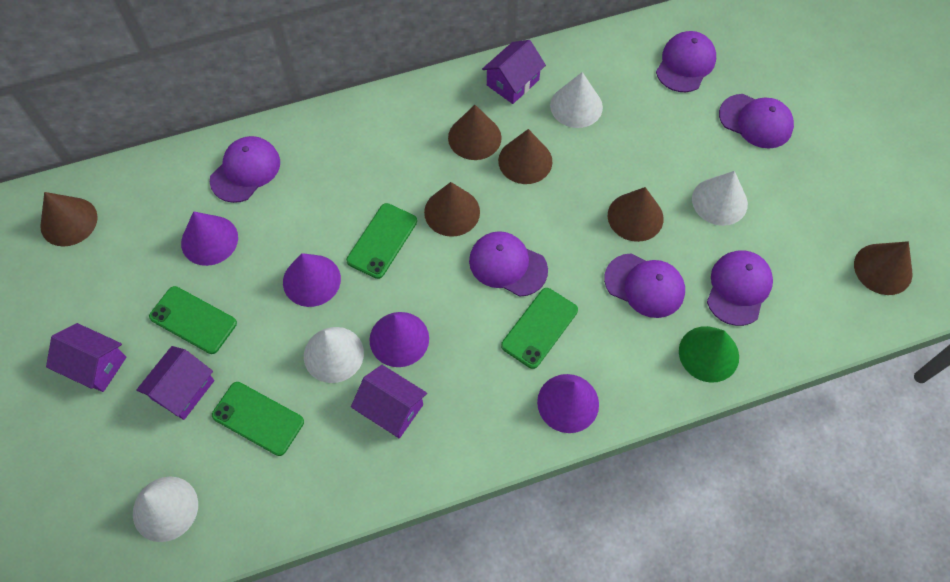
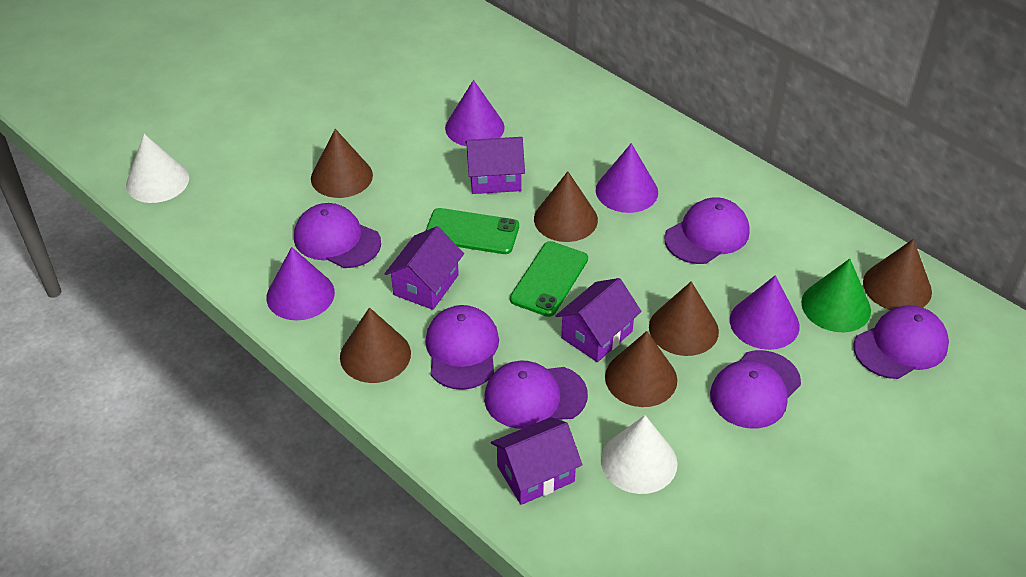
green phone: [149,286,237,354] [212,382,304,456] [346,203,417,279] [501,288,578,369] = 4 -> [425,208,519,254] [510,241,588,317] = 2
white cone: [133,477,198,542] [304,327,364,383] [550,72,603,128] [692,171,748,226] = 4 -> [126,134,189,203] [601,415,678,494] = 2

